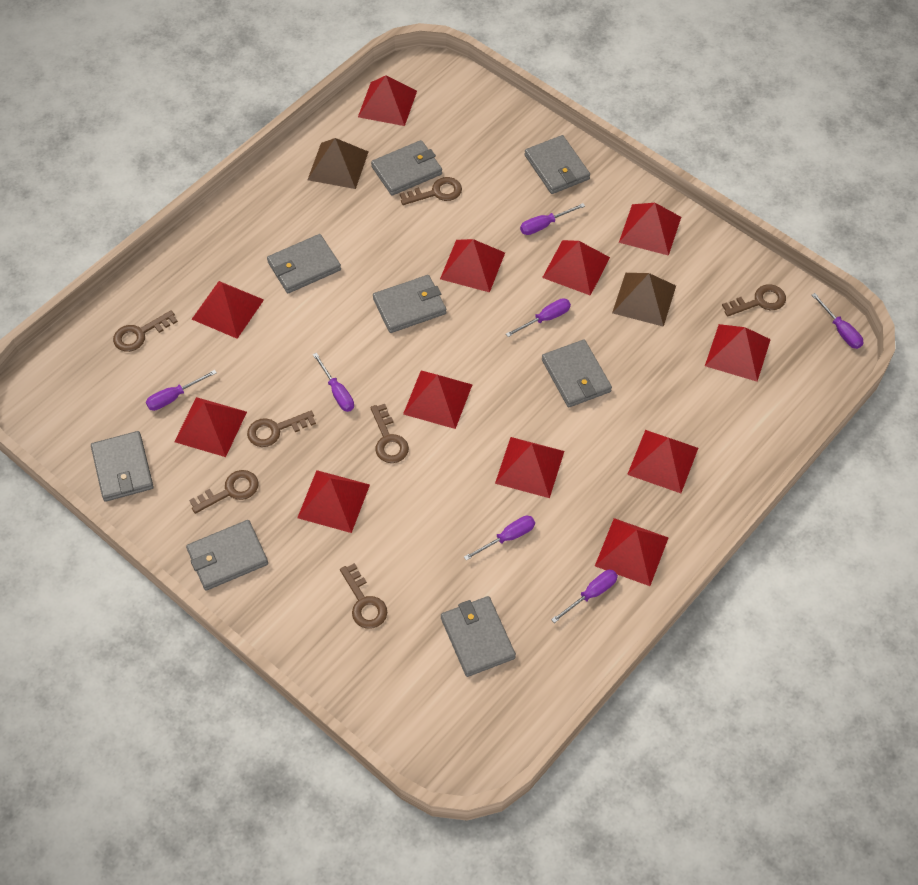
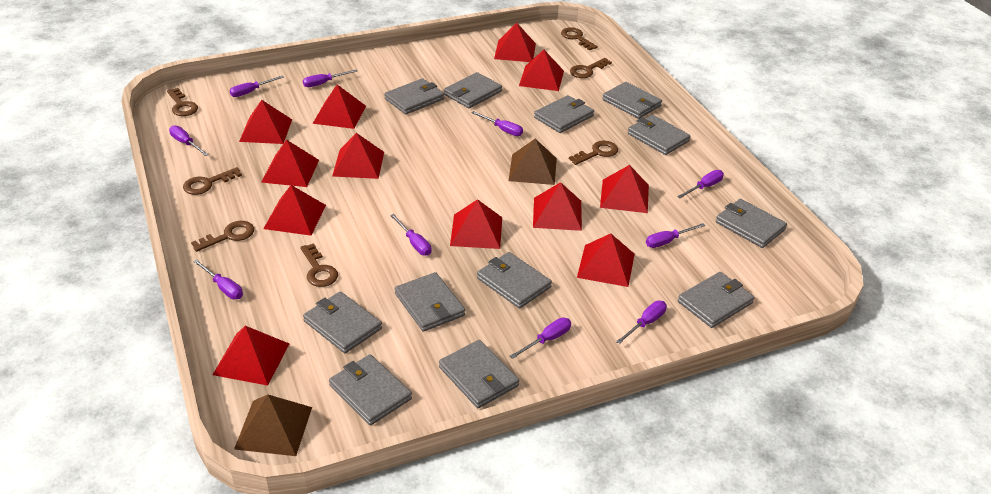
grey wallet: [91,431,154,502] [186,520,268,591] [267,234,341,293] [371,140,442,196] [373,275,447,333] [441,596,516,677] [525,135,590,194] [542,340,612,407] = 8 -> [303,291,382,353] [329,354,412,425] [384,78,444,115] [395,272,465,332] [439,340,519,408] [444,72,502,108] [477,252,552,309] [534,95,594,133] [602,82,662,119] [628,115,691,155] [678,272,755,328] [716,199,787,248] = 12
purple screwdriver: [146,370,217,411] [313,353,354,412] [464,516,535,561] [506,298,571,337] [520,203,585,235] [551,570,618,623] [812,293,863,349] = 7 -> [169,125,209,156] [193,259,243,299] [229,75,284,97] [303,70,357,87] [390,214,432,256] [471,111,523,136] [510,318,571,359] [616,301,667,344] [646,223,705,248] [677,170,724,198] = 10

